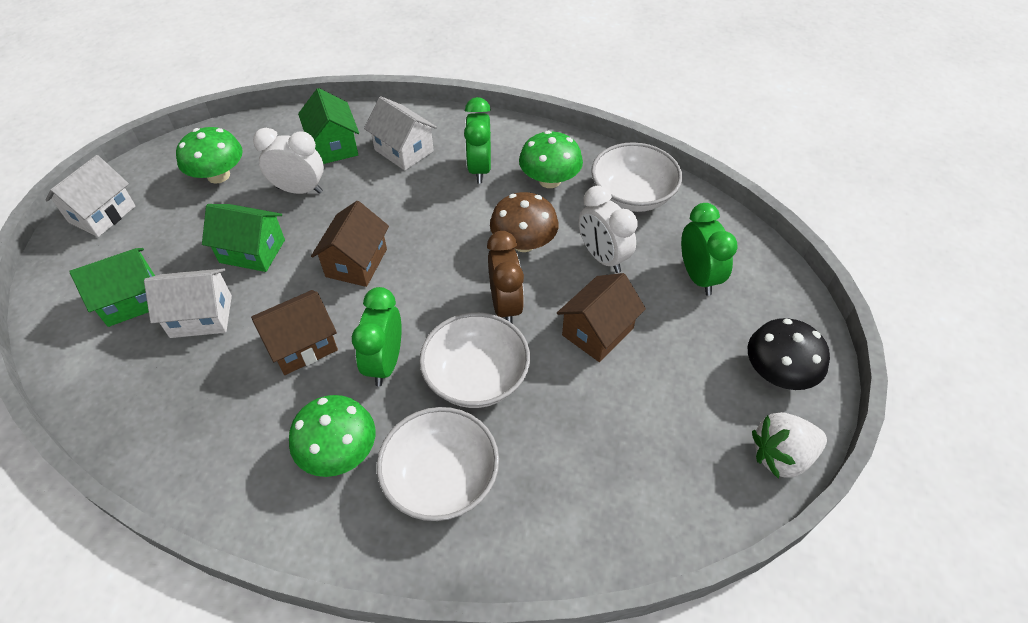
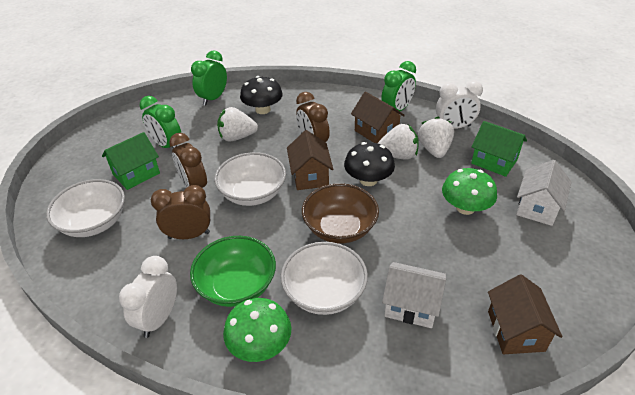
black mushroom: [748,318,830,390] = 1 -> [240,76,283,114] [344,142,395,186] = 2
brown bowl: none = 0 -> [302,183,379,244] = 1
brown clock: [487,231,524,324] = 1 -> [151,185,210,239] [169,133,207,188] [296,92,330,142] = 3
brown mushroom: [490,192,559,252] = 1 -> none = 0
green bowl: none = 0 -> [190,236,276,307] = 1
green house: [69,248,155,327] [202,204,285,272] [298,88,359,164] = 3 -> [102,132,160,190] [471,121,527,177] = 2
green mushroom: [176,127,243,184] [289,395,375,477] [519,131,583,188] = 3 -> [223,298,291,362] [442,168,497,215] = 2
white house: [45,155,135,237] [144,269,232,338] [364,96,437,171] = 3 -> [382,262,446,328] [516,160,571,226] = 2
white strawberry: [752,412,827,479] = 1 -> [217,107,258,142] [378,124,419,160] [418,117,454,158] = 3

